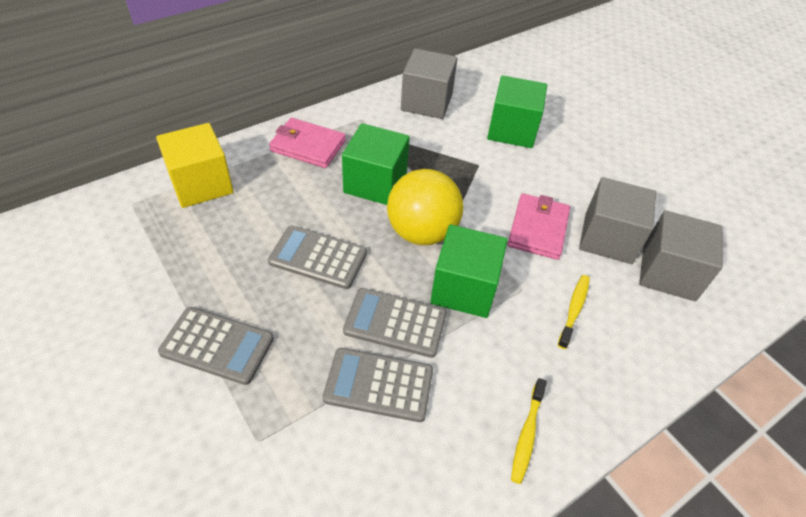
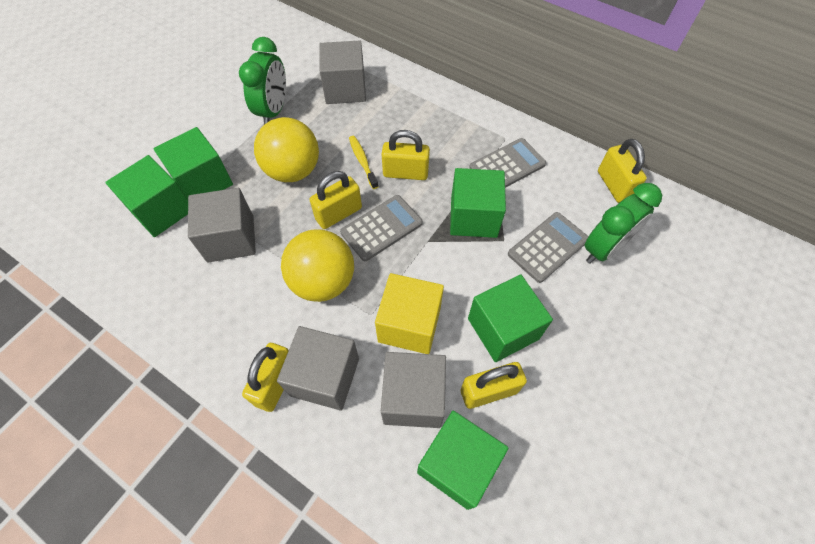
green clock: none = 0 -> [239,37,286,125] [585,183,662,264] = 2
green cube: [342,123,410,205] [430,224,508,318] [487,75,547,148] = 3 -> [105,155,188,237] [154,127,233,199] [417,411,508,510] [450,168,506,238] [468,274,553,362] = 5
grey calculator: [158,307,274,385] [268,226,367,289] [323,348,433,422] [343,288,447,358] = 4 -> [340,195,423,261] [469,138,546,188] [508,212,588,283] = 3
grey cube: [401,48,458,119] [579,177,656,264] [639,210,723,301] = 3 -> [188,188,256,263] [277,326,359,411] [319,40,366,104] [381,352,446,428] = 4
pink wallet: [269,118,346,168] [508,193,570,260] = 2 -> none = 0
yellow ball: [387,169,463,245] = 1 -> [254,117,319,182] [281,229,354,302] = 2
yellow padlock: none = 0 -> [242,343,289,412] [310,171,362,229] [382,130,430,180] [461,362,527,409] [598,139,647,203] = 5
yellow toothbrush: [511,378,547,484] [558,275,590,349] = 2 -> [349,136,379,189] = 1

